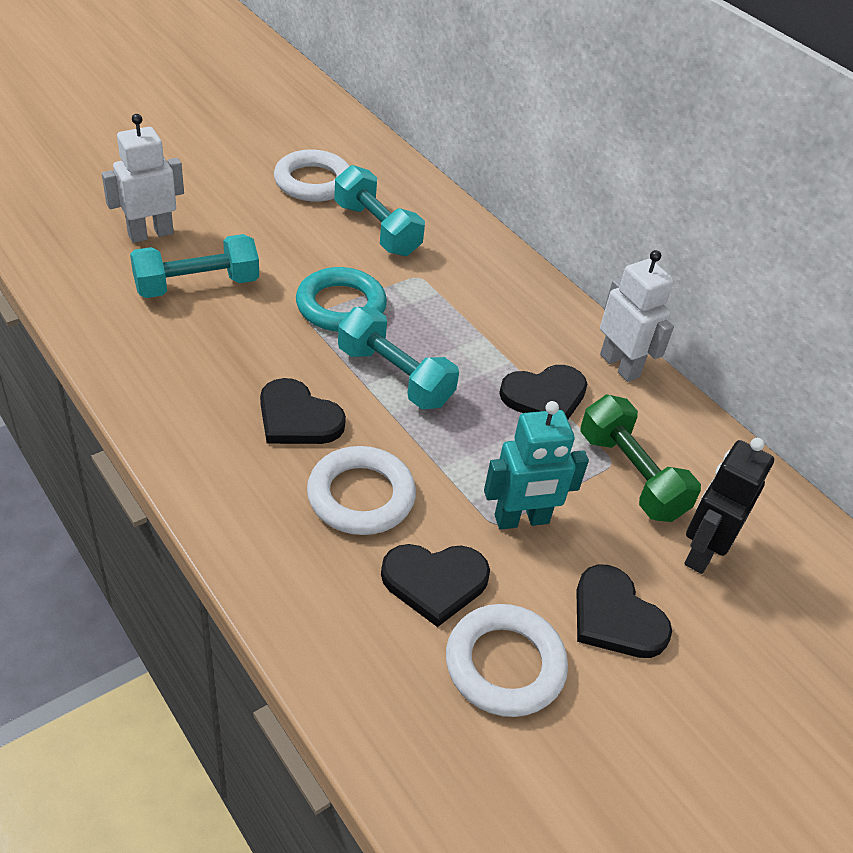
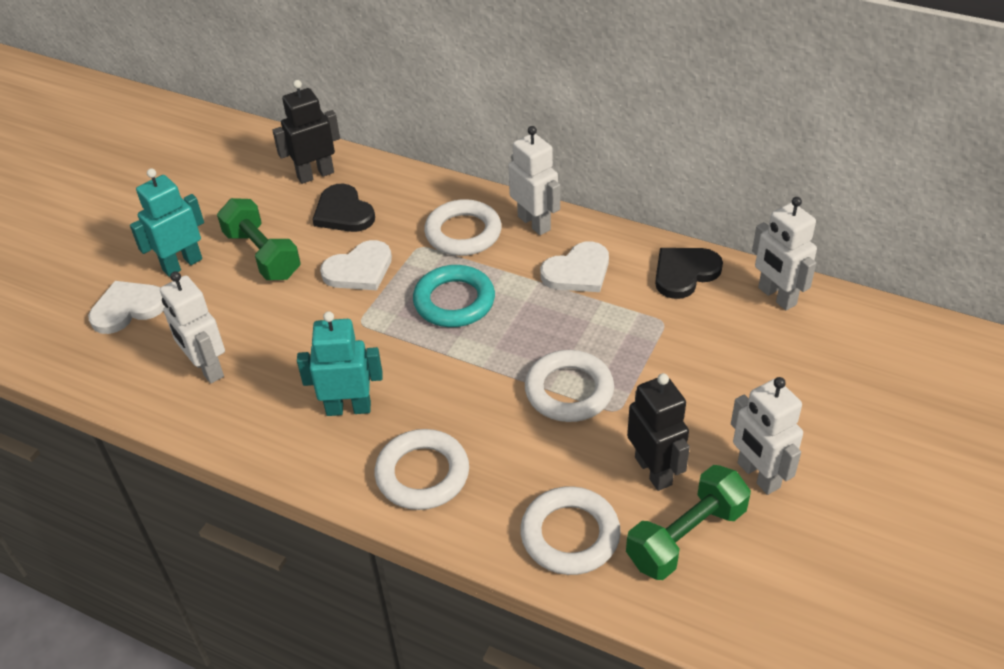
black heart: [260,378,346,444] [381,544,490,627] [499,365,587,419] [576,565,672,658] = 4 -> [312,184,375,232] [655,248,723,299] = 2
black robot: [685,438,774,574] = 1 -> [272,80,340,184] [627,373,690,491] = 2
green dumbbell: [580,394,701,522] = 1 -> [217,198,301,280] [626,465,751,580] = 2
turquoise dumbbell: [130,234,259,298] [334,165,425,256] [338,307,459,409] = 3 -> none = 0
turquoise robot: [484,401,589,530] = 1 -> [130,168,204,277] [297,311,383,416] = 2
white heart: none = 0 -> [88,281,165,334] [320,240,392,290] [540,241,609,292] = 3
white ring: [274,149,350,202] [307,446,416,535] [446,604,568,717] = 3 -> [375,429,469,510] [424,199,501,256] [520,486,621,575] [525,350,614,422] = 4
white robot: [102,114,184,243] [600,250,674,382] = 2 -> [160,271,225,384] [508,126,560,235] [731,377,803,495] [752,197,817,310] = 4

